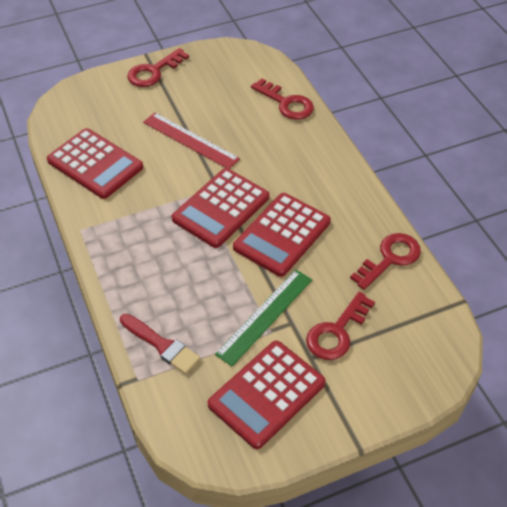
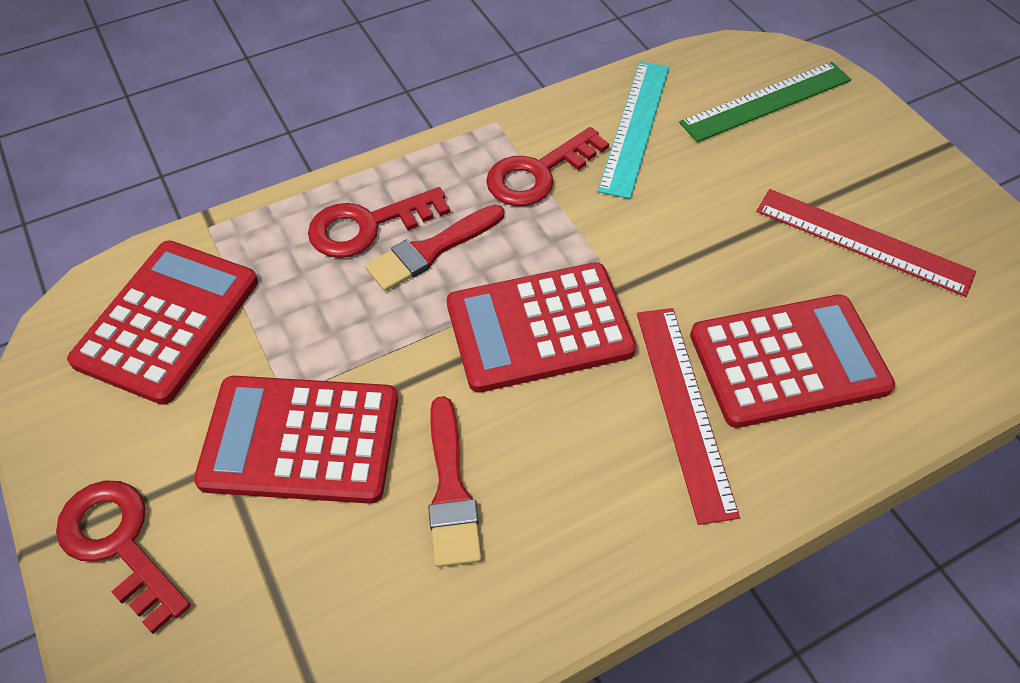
red brush: [120,313,200,374] = 1 -> [365,204,504,291] [428,396,482,567] = 2
red key: [127,48,189,87] [251,78,314,120] [306,292,375,360] [350,233,421,290] = 4 -> [56,481,191,634] [308,187,450,258] [486,127,609,206] = 3
red ruler: [143,112,240,169] = 1 -> [637,308,740,525] [756,189,976,297] = 2
turquoise ruler: none = 0 -> [598,61,669,199] = 1

